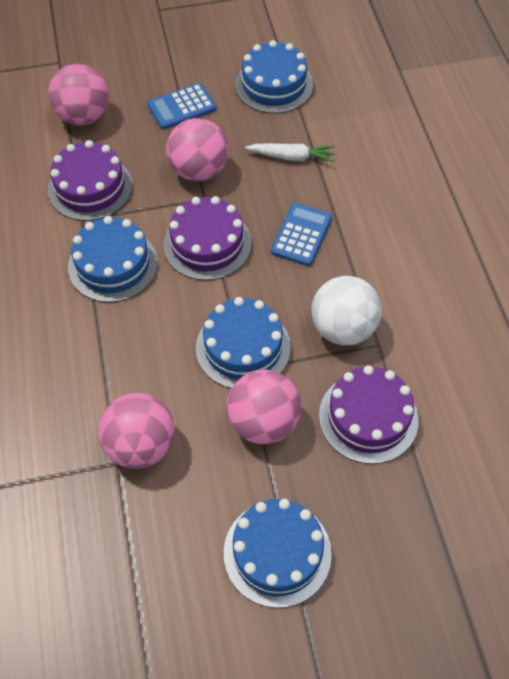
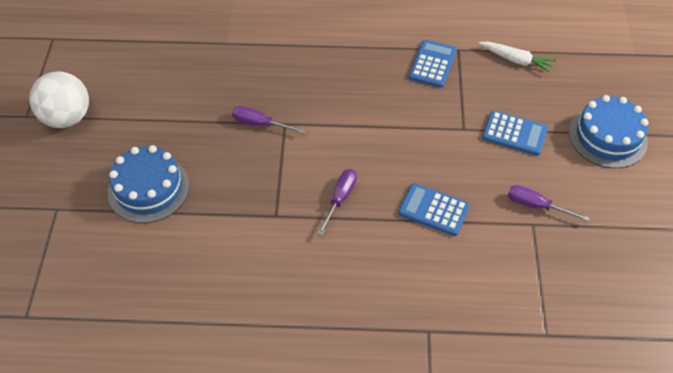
blue cake: [68,216,158,303] [196,297,291,389] [224,499,332,608] [235,40,313,114] = 4 -> [108,145,190,223] [569,95,648,168] = 2
blue calculator: [147,83,216,129] [271,203,332,266] = 2 -> [398,183,470,236] [409,40,457,88] [482,111,548,156] = 3
pink ball: [48,64,109,126] [99,393,175,469] [166,118,228,181] [227,370,301,444] = 4 -> none = 0
purple cake: [48,140,133,221] [163,196,251,280] [319,365,419,464] = 3 -> none = 0
purple screwdriver: none = 0 -> [232,106,305,134] [317,169,357,235] [508,185,590,221] = 3

